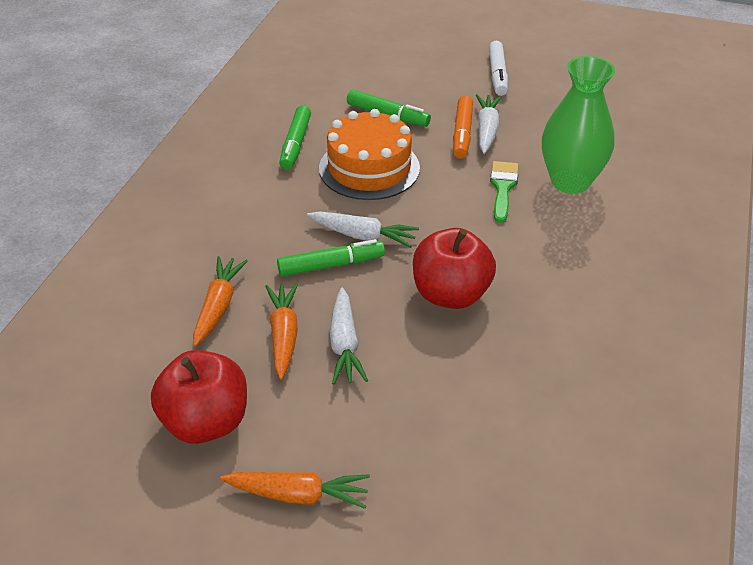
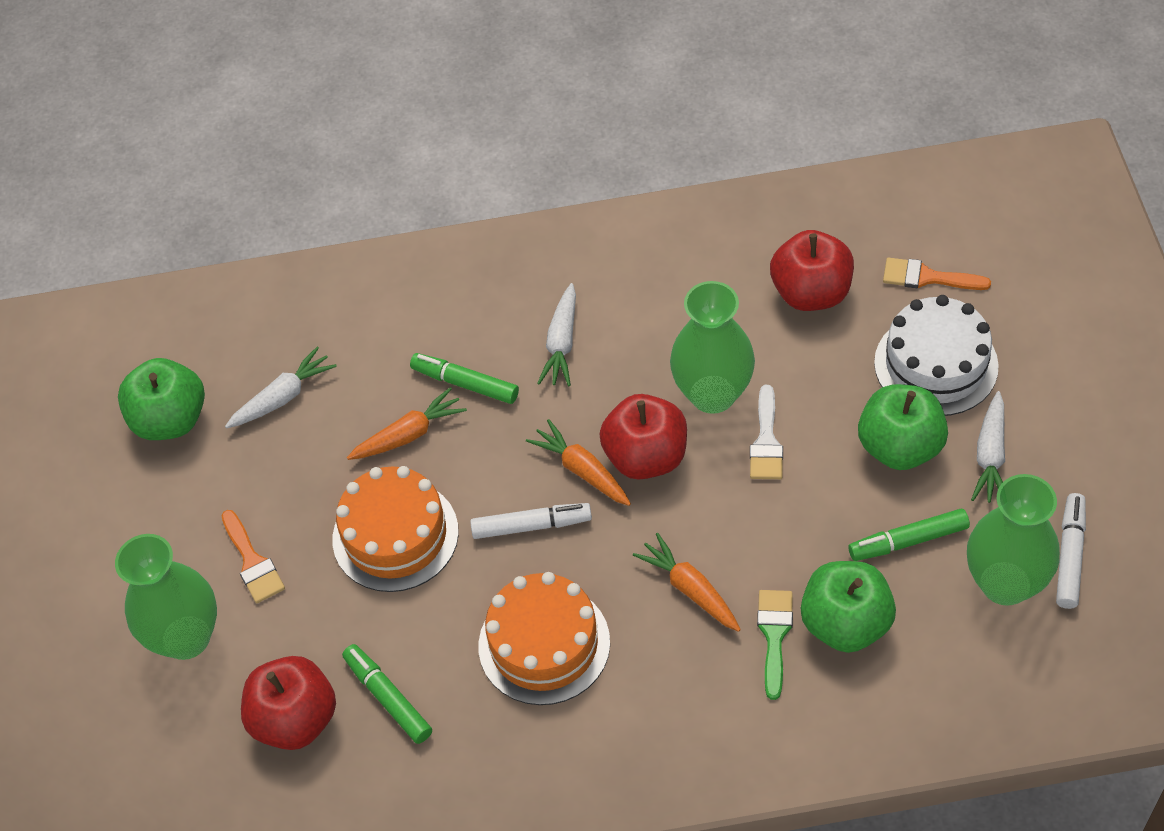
green apple: none = 0 -> [118,358,205,440] [801,561,896,653] [858,384,948,470] = 3
green vase: [542,56,615,194] = 1 -> [115,534,217,660] [670,281,755,414] [967,474,1060,606] = 3
orange brush: none = 0 -> [221,510,285,603] [883,257,991,290] = 2
orange cake: [319,109,420,200] = 1 -> [332,466,459,592] [479,572,610,705] = 2
orange marker: [453,96,473,159] = 1 -> none = 0
red apple: [151,350,247,444] [413,228,496,309] = 2 -> [241,656,336,750] [599,394,687,480] [770,230,854,311] = 3
white brush: none = 0 -> [750,385,783,479] = 1
white cake: none = 0 -> [874,295,999,416] = 1
white marker: [489,41,508,96] = 1 -> [470,503,592,539] [1056,493,1086,609] = 2

